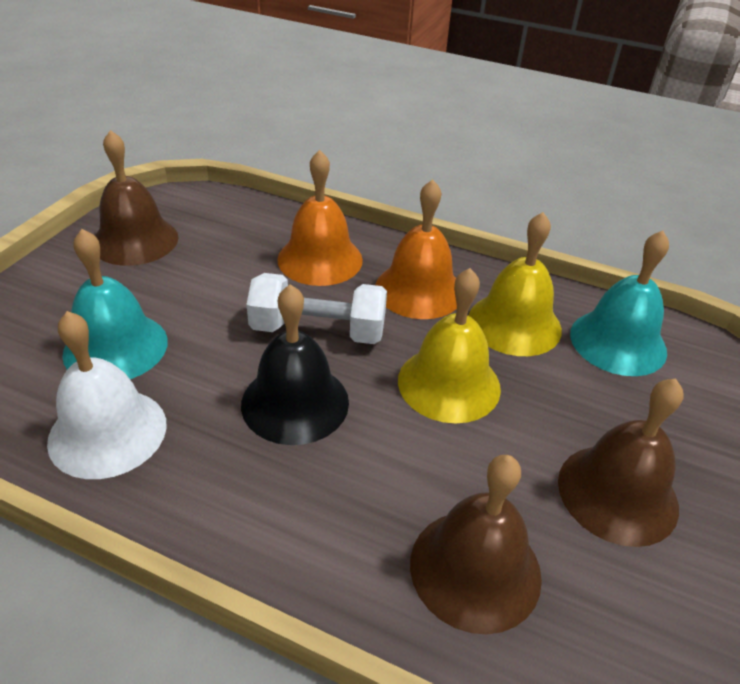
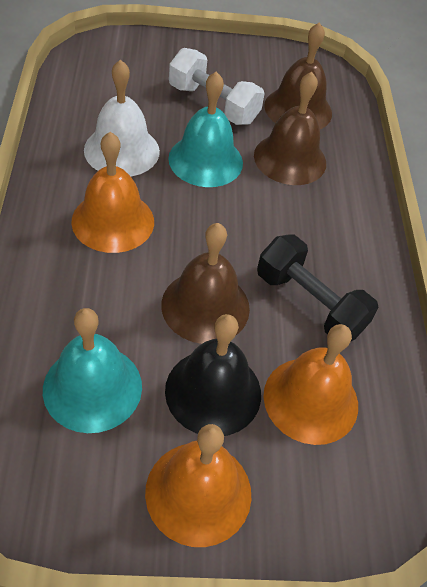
black dumbbell: none = 0 -> [257,235,379,341] = 1
orange bell: [277,150,363,286] [376,179,457,319] = 2 -> [71,132,154,253] [145,424,251,547] [264,324,358,445] = 3
yellow bell: [398,268,501,423] [469,212,562,356] = 2 -> none = 0

